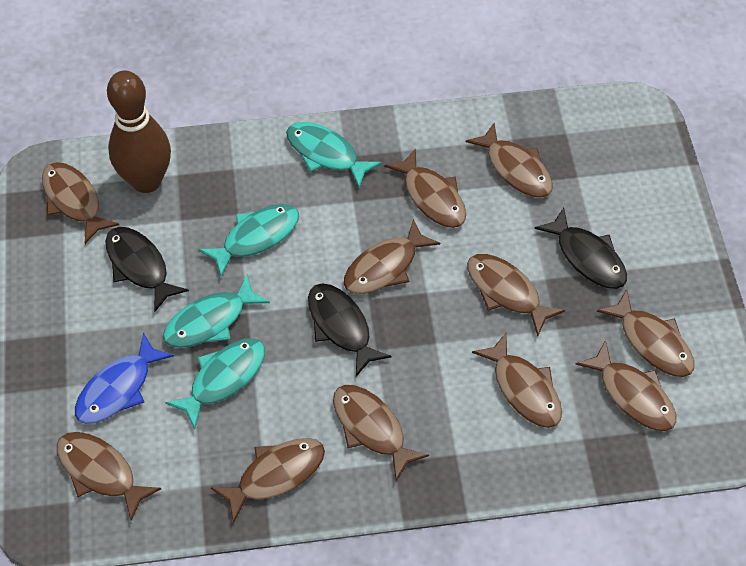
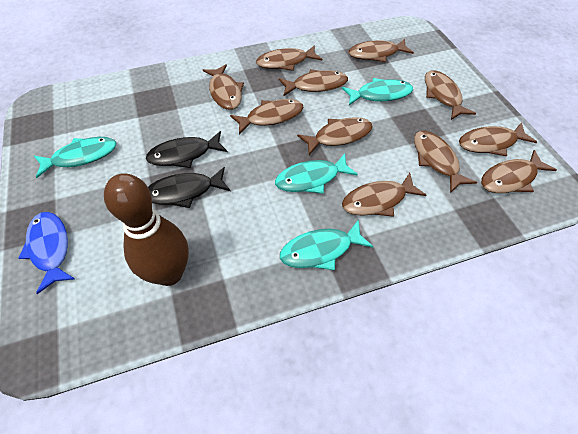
black fish: [105,227,189,312] [308,283,391,377] [535,208,627,289] = 3 -> [146,131,227,168] [148,167,230,208] = 2

